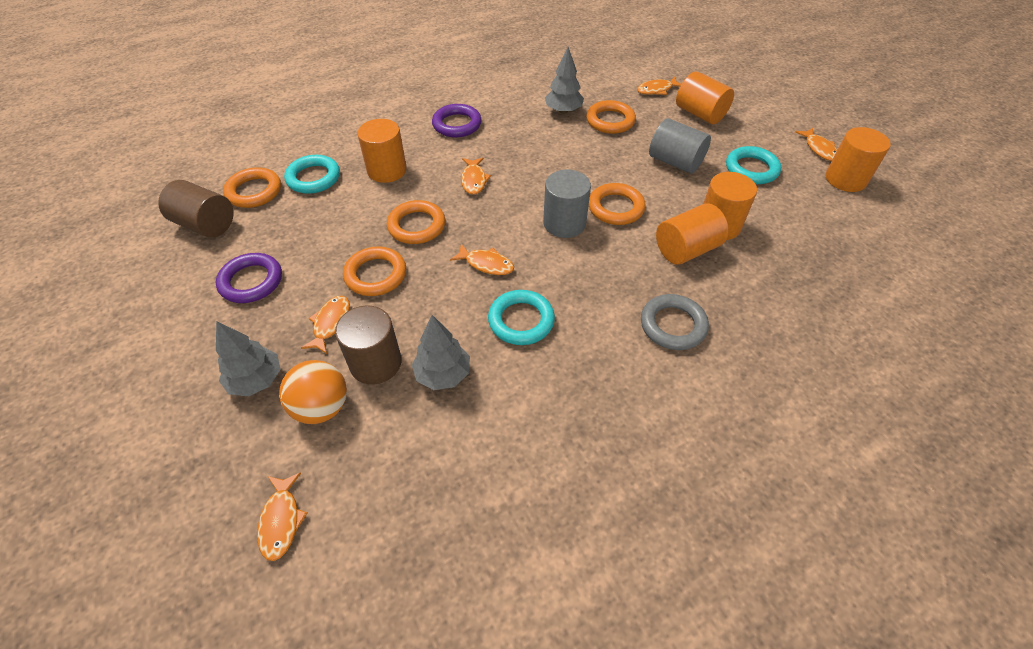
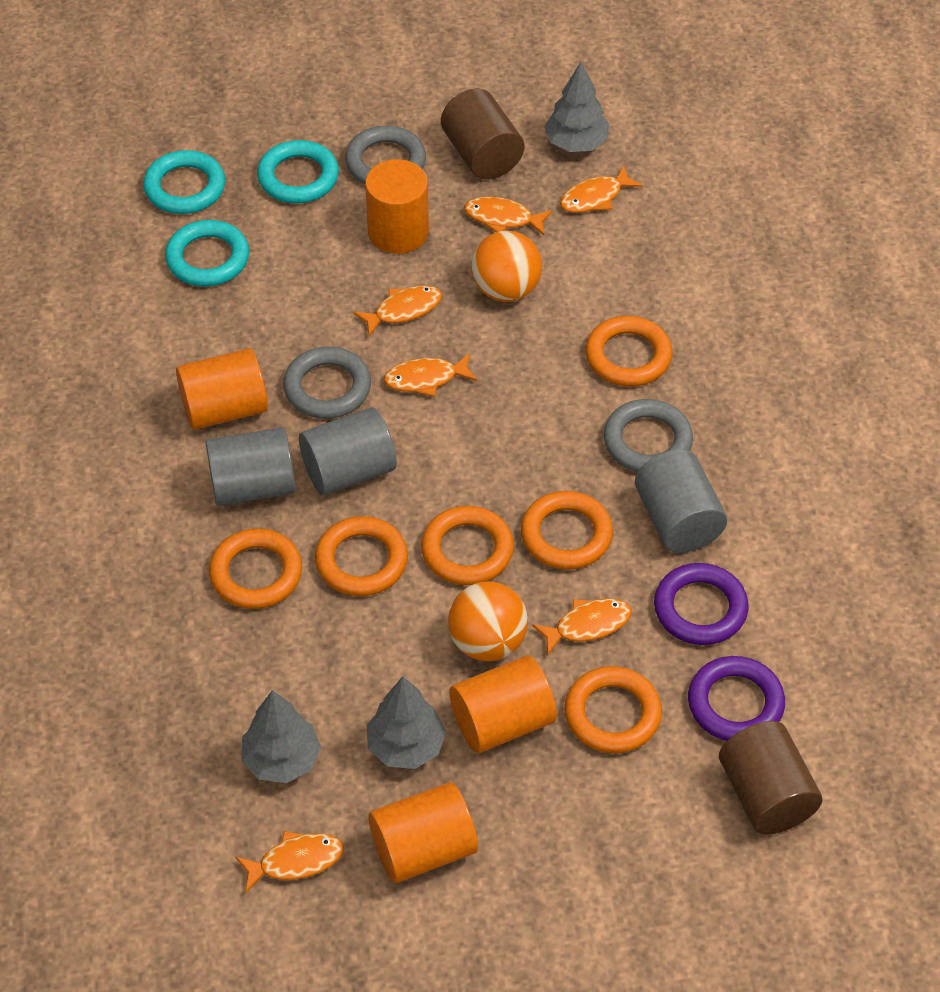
grey cylinder: [543,170,591,238] [649,118,711,174] = 2 -> [205,427,295,506] [299,407,397,495] [635,449,727,553] = 3
grey ring: [641,294,709,350] = 1 -> [283,347,371,419] [345,126,426,184] [603,399,693,472] = 3
orange ball: [279,360,347,424] = 1 -> [448,581,528,661] [471,231,542,302] = 2
orange cylinder: [357,119,407,183] [656,203,729,265] [676,71,734,124] [703,172,757,240] [826,127,891,192] = 5 -> [176,348,268,430] [365,159,429,254] [368,782,478,883] [450,656,557,753] = 4
orange ring: [223,167,281,208] [343,247,406,296] [387,200,445,244] [586,100,636,134] [589,183,646,225] = 5 -> [209,528,302,609] [315,516,408,596] [421,506,514,585] [521,491,613,570] [564,666,662,753] [585,316,672,386] = 6

